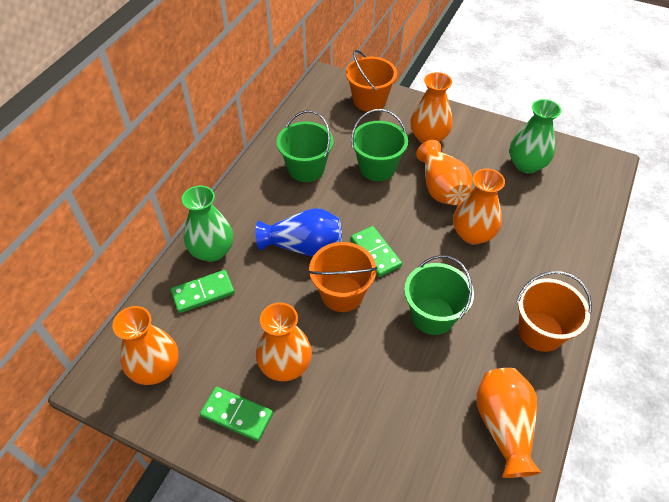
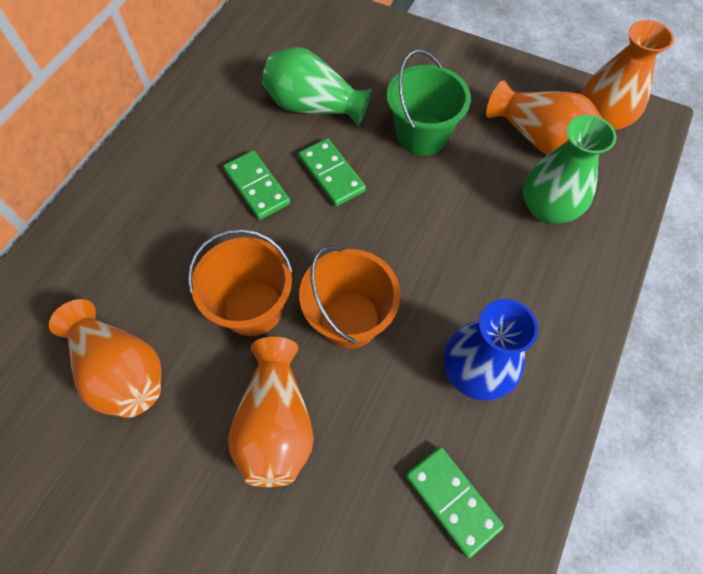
green bucket: [277,110,334,182] [351,109,408,181] [404,255,474,335] = 3 -> [387,50,471,156] = 1
orange bucket: [308,242,377,312] [346,50,397,112] [516,271,592,352] = 3 -> [188,229,293,336] [299,246,401,348] = 2
orange vase: [112,306,179,385] [256,303,312,381] [410,72,452,143] [416,140,473,205] [453,169,505,245] [476,368,541,478] = 6 -> [49,299,161,418] [228,337,314,487] [486,80,603,155] [582,20,674,130] = 4

